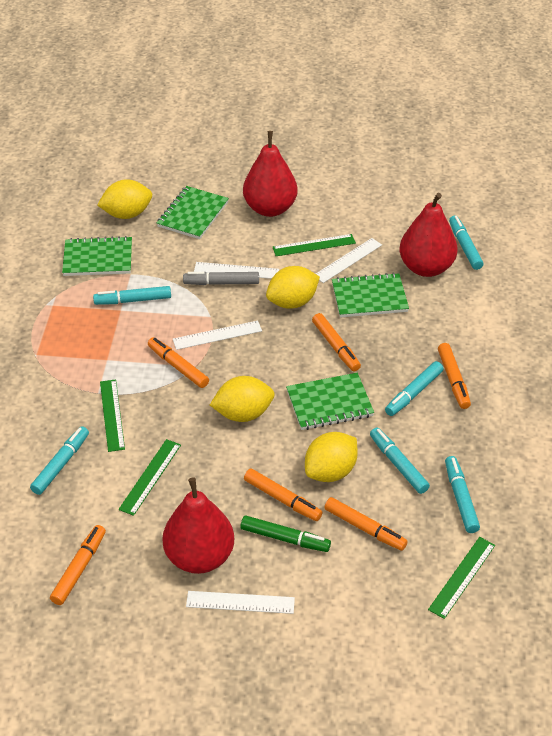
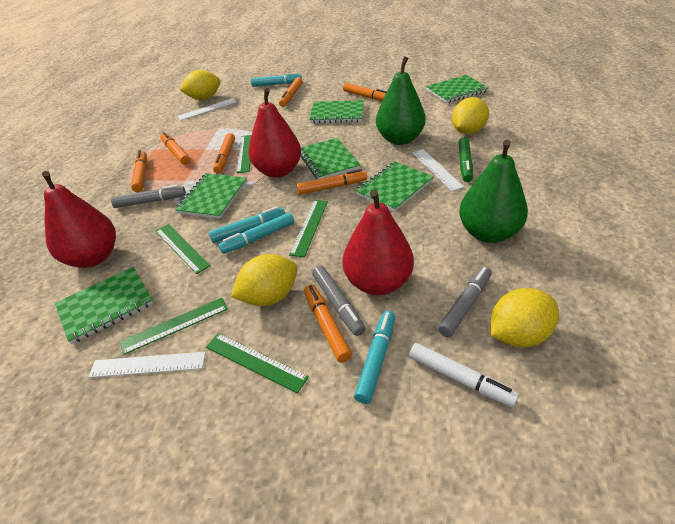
green notebook: [62,236,132,276] [157,186,229,239] [286,373,374,430] [332,273,409,317] = 4 -> [55,267,153,344] [175,173,247,219] [300,138,360,179] [309,100,364,123] [355,162,434,212] [426,75,489,103] = 6
green pear: none = 0 -> [376,56,426,145] [459,140,528,243] = 2
green ruler: [100,379,125,452] [119,439,181,516] [273,234,356,256] [428,537,495,619] = 4 -> [120,298,228,355] [156,224,211,274] [206,333,309,393] [237,135,252,173] [289,200,328,257] = 5
grey marker: [183,272,259,285] = 1 -> [111,185,186,208] [312,266,365,336] [438,266,492,337] = 3
orange marker: [50,525,106,605] [148,337,209,388] [244,468,323,521] [312,313,361,371] [324,497,408,551] [438,343,471,409] = 6 -> [131,150,147,192] [160,132,190,165] [213,133,235,174] [279,77,303,107] [297,169,367,195] [304,284,352,363] [343,83,387,101] = 7
turquoise marker: [30,426,89,495] [93,286,171,305] [370,427,430,494] [385,361,443,416] [445,456,480,533] [449,216,484,270] = 6 -> [209,206,285,243] [218,212,294,254] [251,73,302,87] [354,311,395,404] = 4
white marker: none = 0 -> [409,343,519,407] = 1
white ruler: [173,321,262,350] [186,591,295,614] [194,262,279,279] [316,238,382,283] = 4 -> [89,352,206,378] [177,98,237,120] [412,149,464,191] = 3

